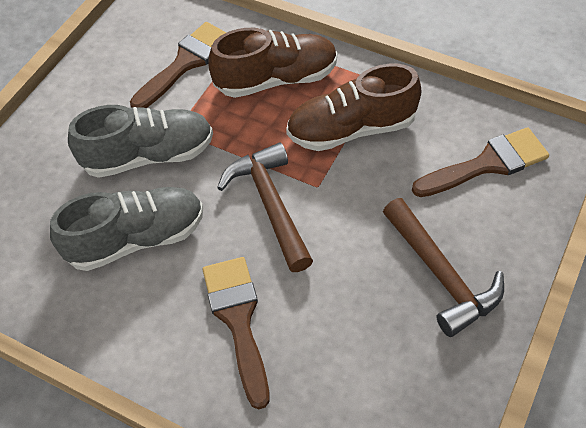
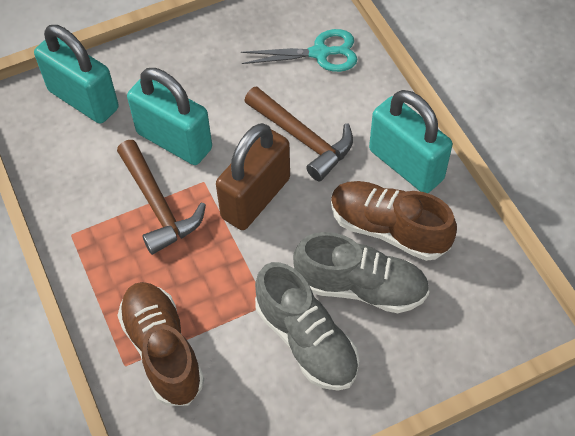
brown brush: [130,22,226,108] [202,257,269,410] [412,127,549,197] = 3 -> none = 0
brown padlock: none = 0 -> [216,123,290,230] = 1
turquoise padlock: none = 0 -> [34,25,119,124] [127,68,212,165] [369,90,453,193] = 3
turquoise scissors: none = 0 -> [241,29,358,72] = 1

